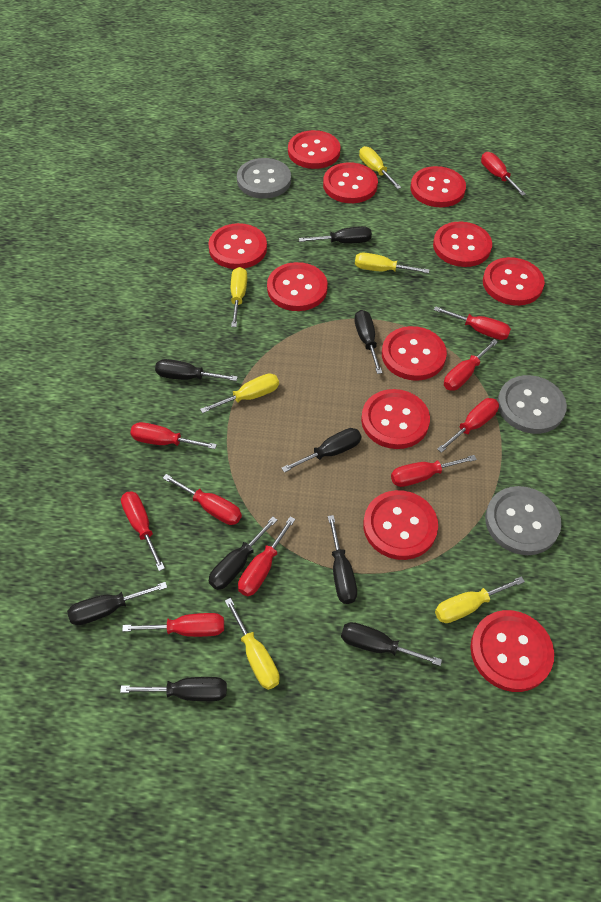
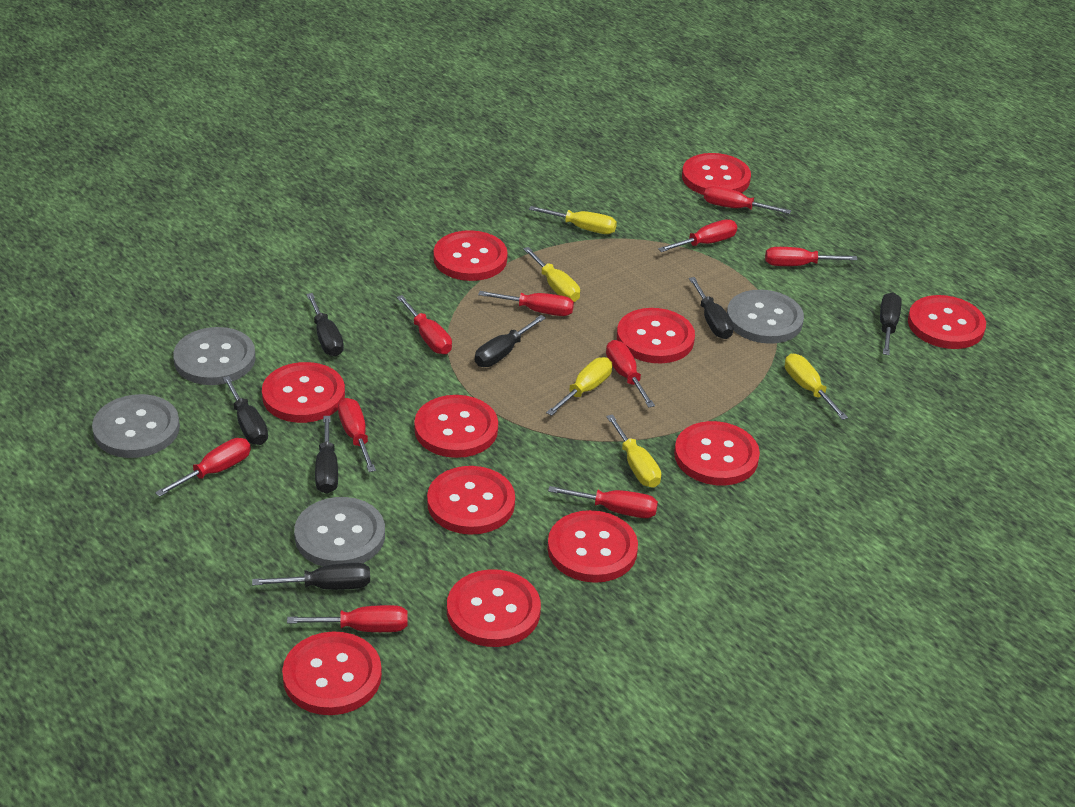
black screwdriver: [67,582,167,625] [120,677,227,701] [155,359,238,381] [209,517,277,590] [282,428,361,473] [299,226,372,243] [328,515,357,604] [341,622,442,666] [354,310,383,374] = 9 -> [223,376,268,445] [252,563,370,590] [306,293,344,356] [315,416,338,494] [475,315,546,367] [689,277,734,339] [880,292,902,355] = 7
grey button: [237,158,291,199] [485,486,562,555] [497,375,567,434] = 3 -> [92,394,180,458] [173,327,256,385] [294,497,385,567] [727,290,804,344] = 4
yellow screwdriver: [200,373,279,413] [225,598,280,690] [231,267,247,327] [355,253,430,273] [359,146,402,189] [435,576,525,623] = 6 -> [523,247,580,302] [529,206,617,234] [546,357,612,416] [606,414,661,488] [785,354,848,420] = 5

